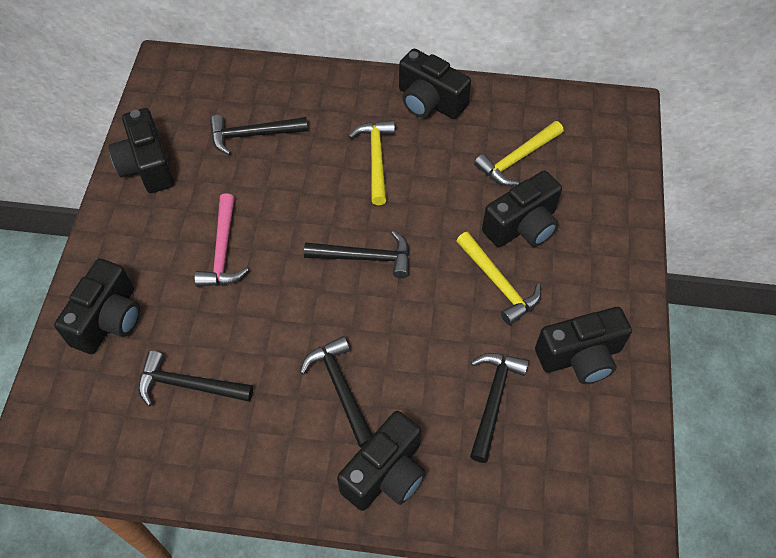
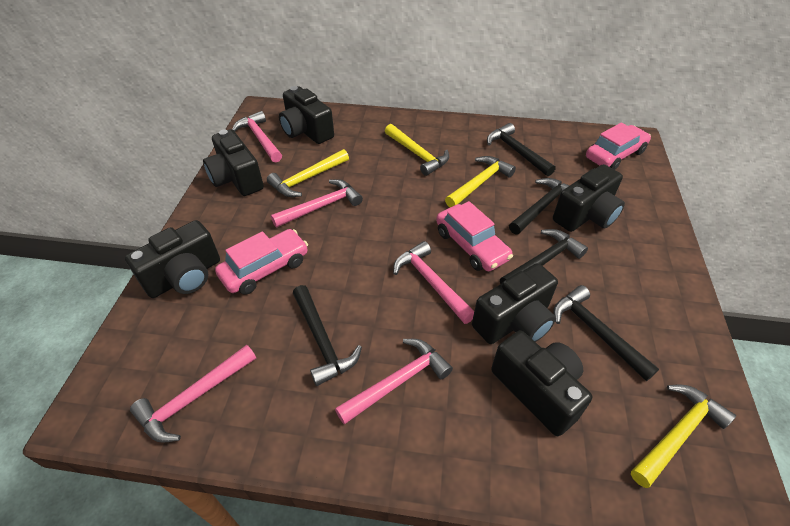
pink car: none = 0 -> [215,229,308,295] [436,201,513,271] [586,123,651,170] = 3
pink hammer: [194,193,249,287] = 1 -> [130,345,256,443] [232,111,282,162] [271,179,363,228] [335,339,453,425] [393,241,474,324] = 5
yellow hammer: [349,120,395,205] [456,232,541,325] [474,121,564,186] = 3 -> [267,149,349,197] [385,124,449,176] [445,156,516,207] [631,385,736,488] = 4

